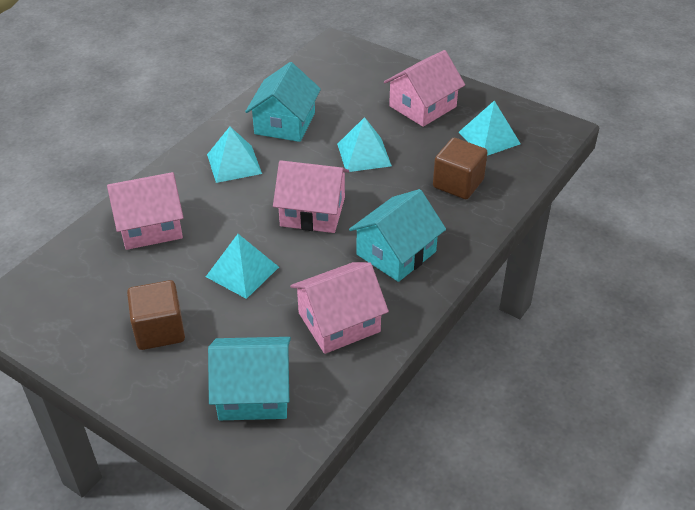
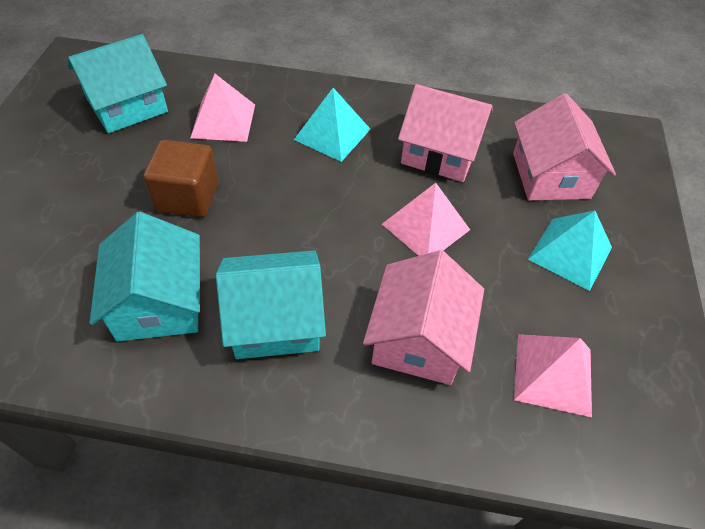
brown cube: [127,280,185,350] [433,138,488,199] = 2 -> [143,140,219,217] = 1
pink house: [107,172,184,250] [273,160,349,233] [290,262,389,354] [384,50,465,127] = 4 -> [363,250,484,385] [398,84,493,182] [513,93,616,200] = 3
pink pyramid: none = 0 -> [190,74,255,142] [382,183,470,256] [514,334,592,417] = 3
turquoise pyramid: [206,234,279,299] [207,127,262,183] [337,117,392,172] [459,101,521,156] = 4 -> [294,88,370,162] [528,211,612,291] = 2

